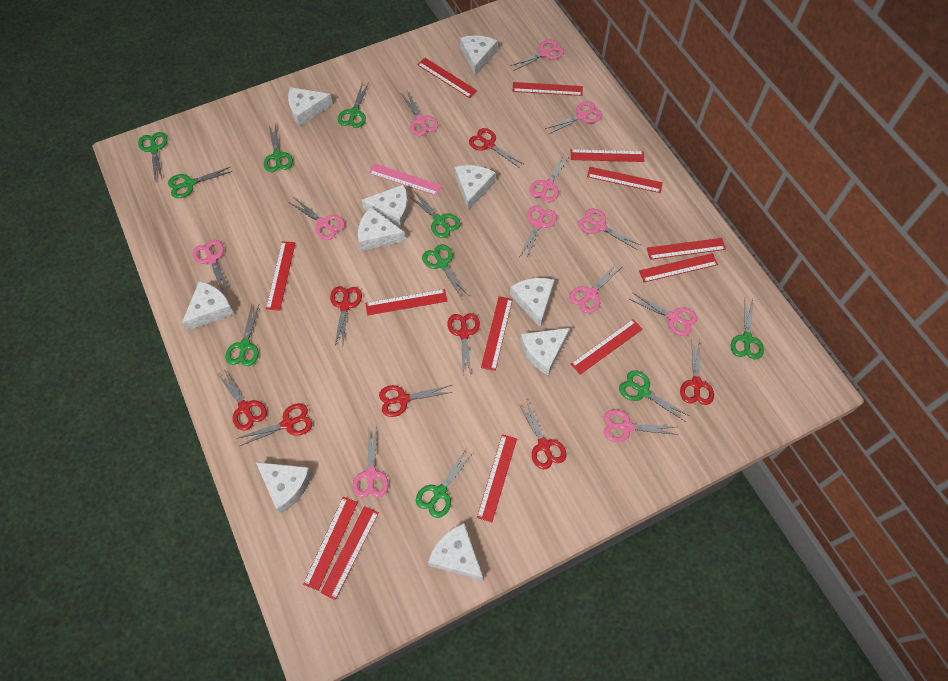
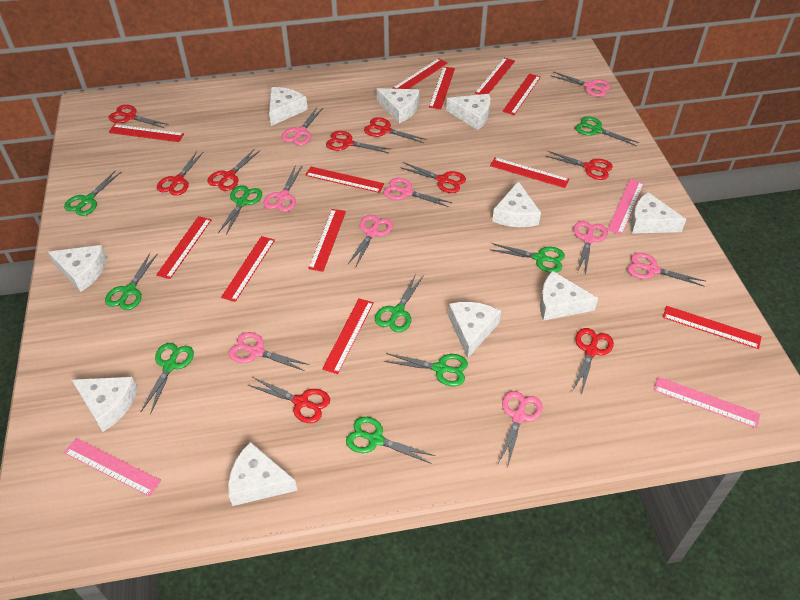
green scissors: [138,132,167,181] [168,167,232,198] [225,304,259,366] [264,123,293,172] [338,82,369,128] [408,191,461,238] [416,449,473,518] [422,244,469,298] [619,370,689,422] [731,299,764,360] = 10 -> [64,170,121,216] [105,253,157,310] [141,343,194,414] [218,185,262,235] [346,417,435,464] [375,274,423,332] [384,353,468,386] [491,243,565,273] [575,116,640,146] = 9
pink ruler: [369,164,442,196] = 1 -> [64,438,161,497] [607,179,644,235] [654,377,760,428] = 3
pink scissors: [193,240,231,295] [290,198,345,240] [353,426,389,498] [402,91,438,136] [510,39,564,71] [520,205,557,260] [529,153,570,202] [545,101,602,134] [569,264,623,313] [578,209,640,250] [604,410,679,442] [629,293,697,336] = 12 -> [229,332,310,371] [264,165,303,212] [282,107,324,145] [348,215,393,268] [384,178,452,207] [498,391,543,469] [550,72,610,97] [574,221,607,275] [628,253,705,287] = 9
red ruler: [266,241,295,311] [303,497,358,591] [320,506,379,600] [365,289,447,315] [417,58,477,98] [477,434,517,522] [481,296,513,371] [513,82,583,96] [571,149,644,162] [571,319,643,375] [587,167,663,193] [639,253,718,282] [647,238,726,260] = 13 -> [109,124,184,142] [156,216,211,279] [221,236,275,302] [305,167,384,193] [308,209,346,271] [322,298,374,374] [392,58,448,89] [429,67,455,109] [475,58,515,95] [490,157,570,188] [502,73,541,115] [663,306,762,349] = 12
red scissors: [218,370,267,431] [239,403,312,446] [330,286,362,345] [379,385,453,417] [447,313,480,375] [469,128,523,168] [519,400,566,469] [680,341,714,405] = 8 -> [109,105,169,128] [157,151,203,196] [207,149,260,191] [248,377,330,423] [326,131,390,153] [364,117,427,143] [400,163,466,193] [545,151,613,180] [573,328,614,395] = 9

